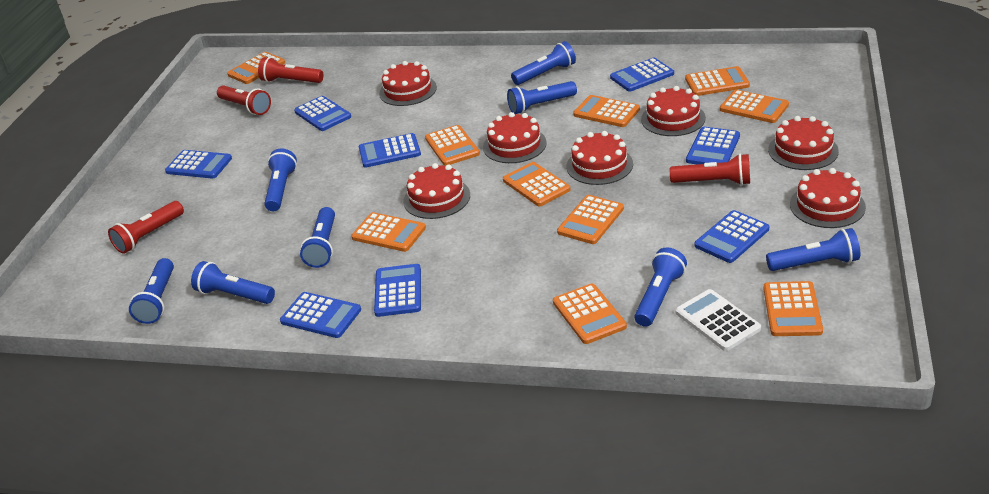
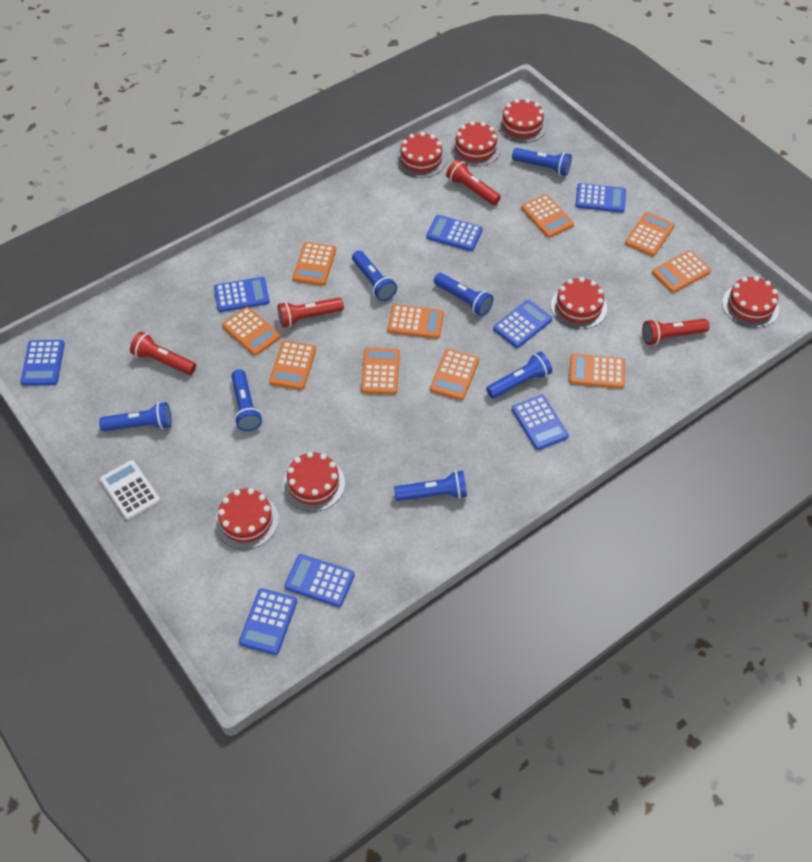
blue flashlight: [129,258,174,324] [191,261,275,304] [264,149,297,211] [300,207,335,268] [507,81,577,114] [511,41,576,85] [634,248,687,327] [766,228,860,271] = 8 -> [99,402,172,431] [231,369,262,431] [352,250,397,301] [394,470,467,501] [434,273,493,316] [486,352,552,399] [512,148,572,176] = 7

